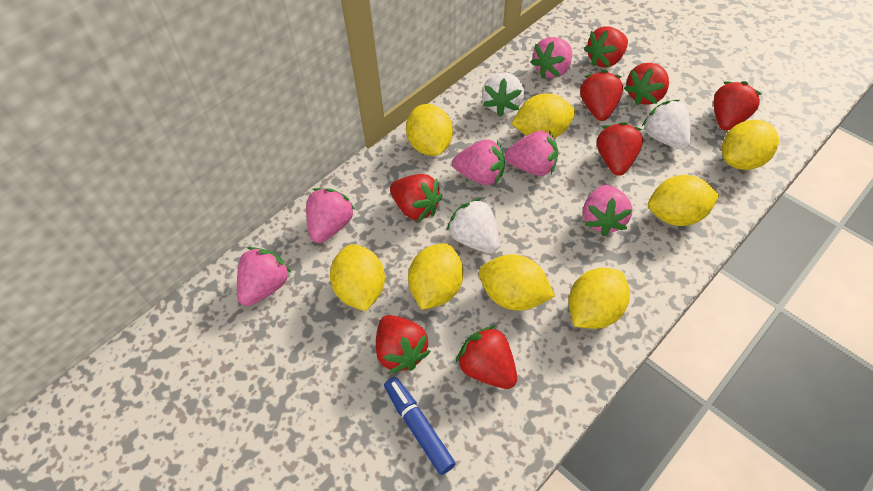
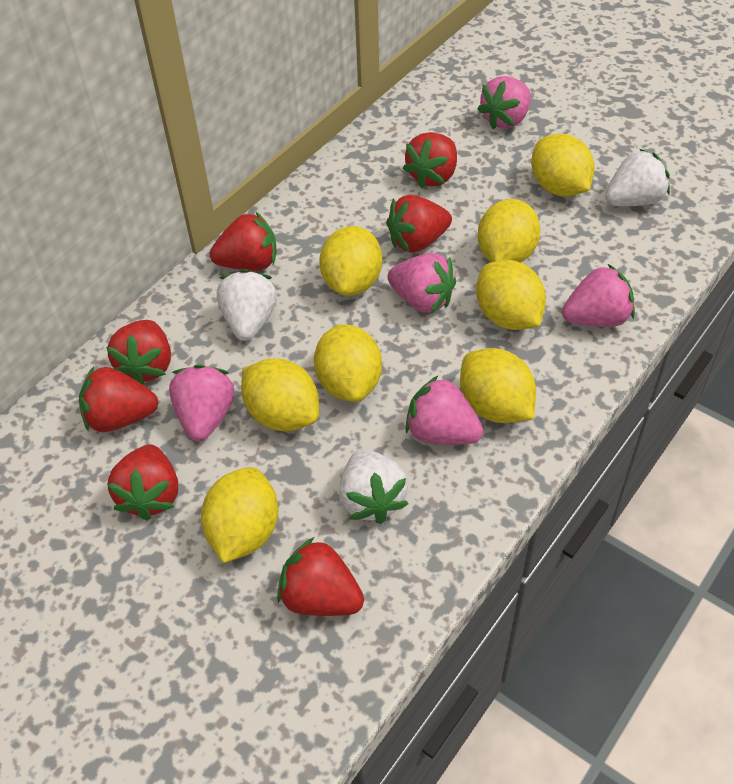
blue marker: [384,377,456,475] = 1 -> none = 0
pink strawberry: [237,247,291,306] [306,188,355,243] [452,140,505,185] [505,130,558,176] [531,37,572,78] [583,185,633,236] = 6 -> [169,364,235,441] [387,253,456,313] [405,375,483,445] [477,76,531,129] [562,264,635,327] = 5
red strawberry: [376,315,431,373] [390,174,442,222] [456,325,517,389] [580,70,623,121] [584,26,628,68] [597,122,643,176] [624,63,669,105] [713,81,761,131] = 8 -> [79,366,158,432] [106,320,171,385] [107,445,178,521] [210,212,276,271] [277,537,364,616] [386,195,452,253] [403,132,457,188] = 7

